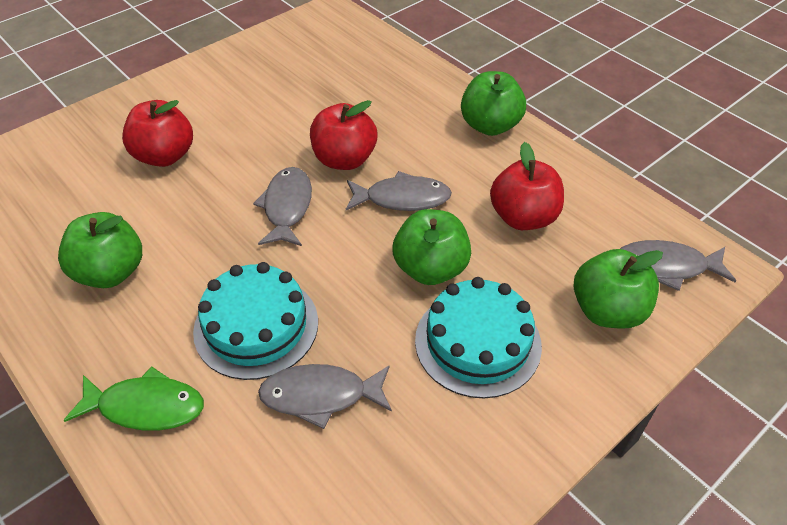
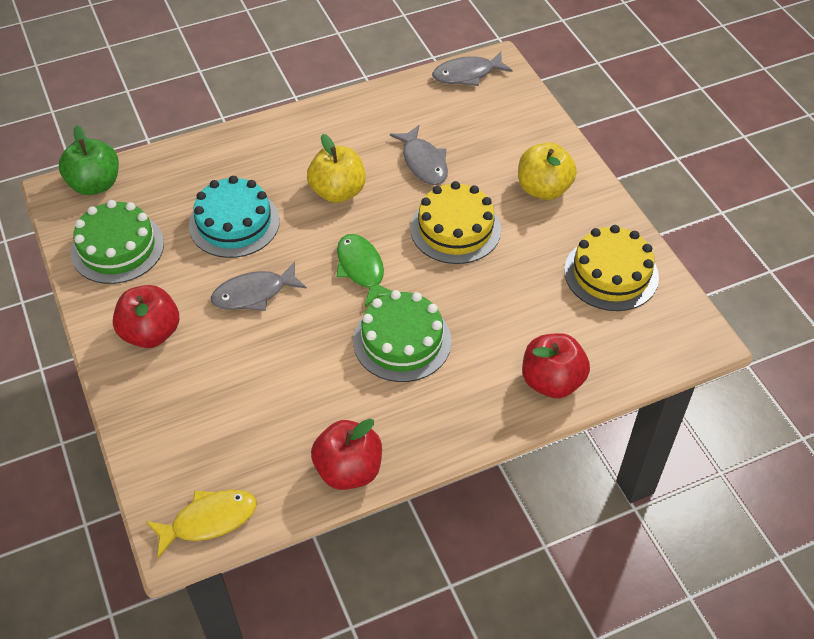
green apple: [58,212,142,288] [393,209,471,285] [461,71,526,136] [574,249,663,329] = 4 -> [59,125,119,195] = 1
green cake: none = 0 -> [71,200,164,284] [353,290,452,382] = 2
grey fish: [253,167,312,246] [258,364,392,429] [346,171,452,211] [620,240,736,291] = 4 -> [211,261,307,311] [390,125,448,185] [432,52,512,86] = 3
turquoise cake: [193,262,318,380] [415,277,542,399] = 2 -> [189,176,280,258] = 1
yellow apple: none = 0 -> [307,134,366,203] [518,143,577,200] = 2
yellow cake: none = 0 -> [410,181,501,264] [564,225,659,311] = 2
yellow fish: none = 0 -> [146,490,257,558] = 1

